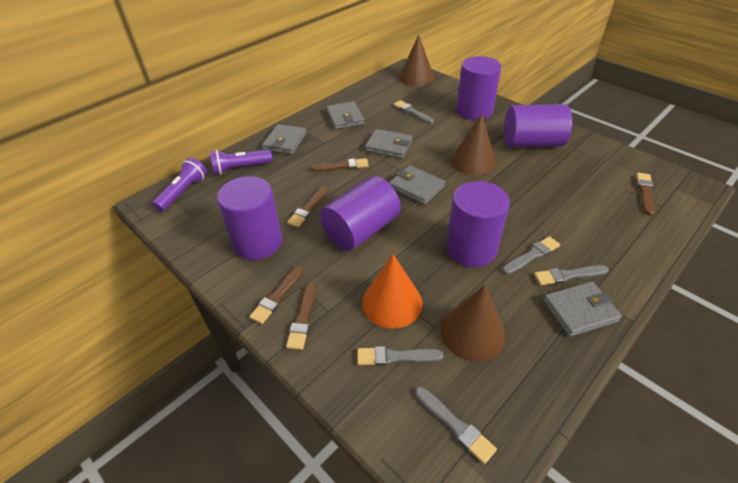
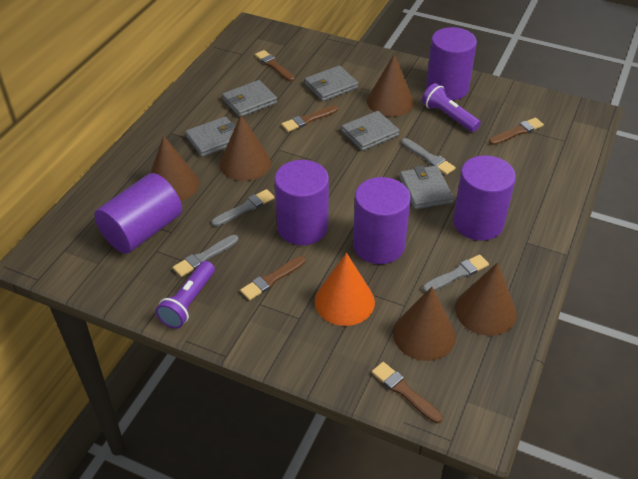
brown cone: [399,35,434,86] [441,285,506,362] [451,113,496,175] = 3 -> [150,135,199,201] [220,115,271,181] [367,54,414,117] [393,287,456,361] [455,262,517,336] = 5
grey brush: [357,346,443,366] [393,100,434,124] [415,387,497,464] [502,236,560,275] [534,265,609,286] = 5 -> [173,235,238,277] [211,189,275,227] [401,138,455,175] [423,254,489,292] = 4

